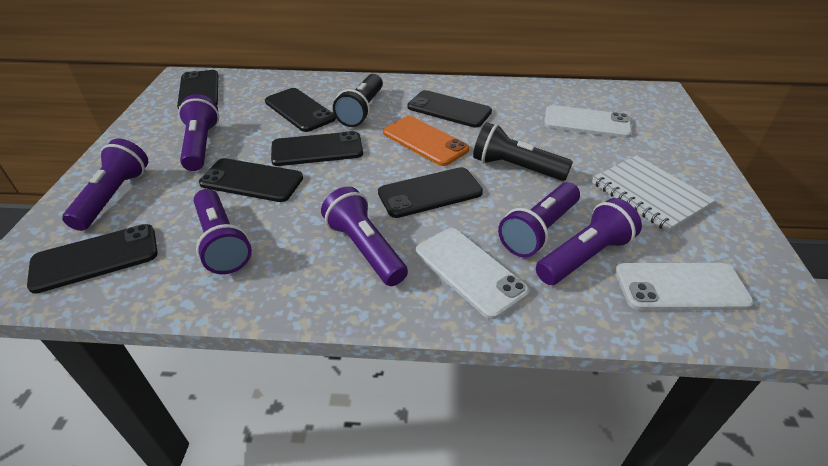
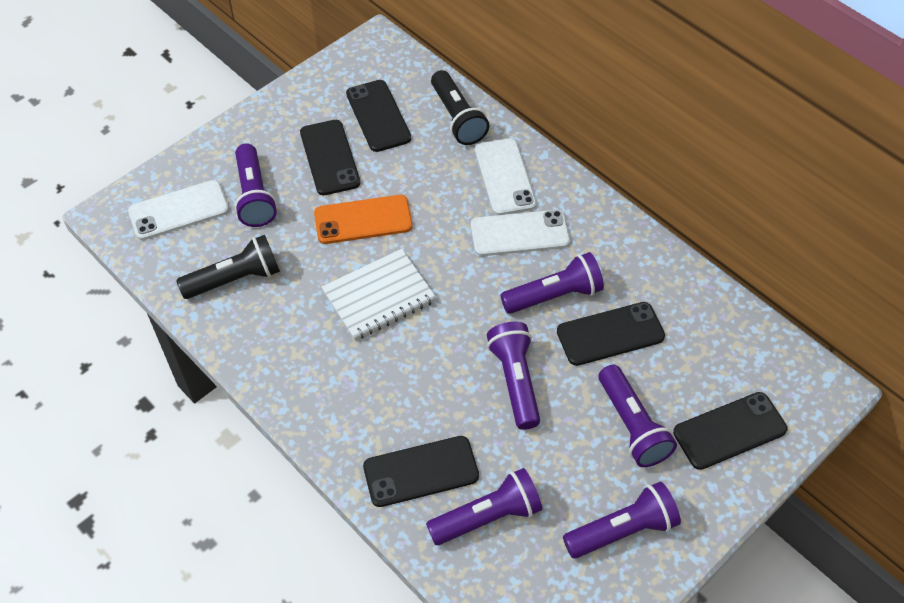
black phone: [27,224,158,294] [177,70,218,110] [199,158,303,202] [265,88,336,132] [271,131,363,166] [378,167,483,218] [407,90,492,128] = 7 -> [300,120,360,195] [346,80,411,152] [363,436,479,507] [557,302,665,366] [673,392,787,470] = 5

